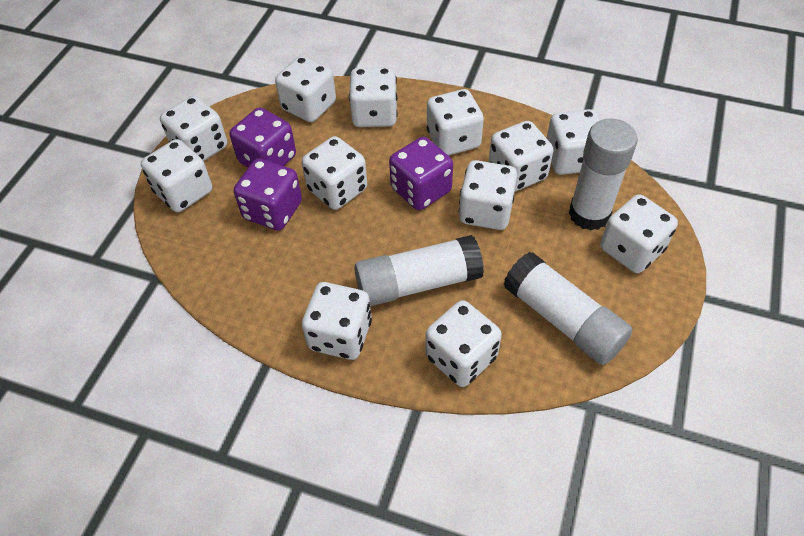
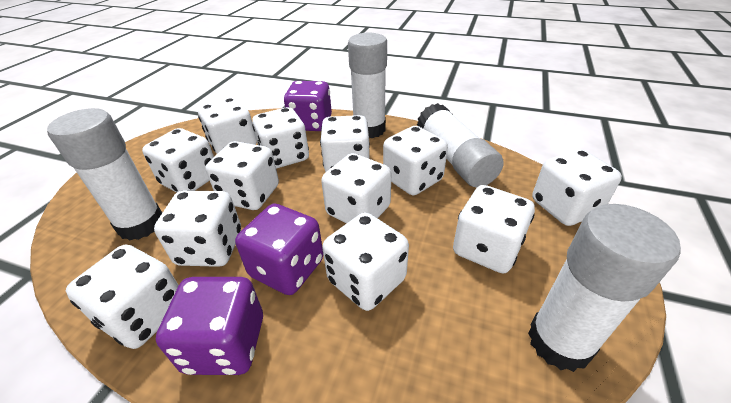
white glue stick: [354,235,484,306] [503,252,633,365] [569,118,637,231] = 3 -> [47,108,162,241] [348,33,387,138] [417,103,504,188] [528,204,681,372] = 4

